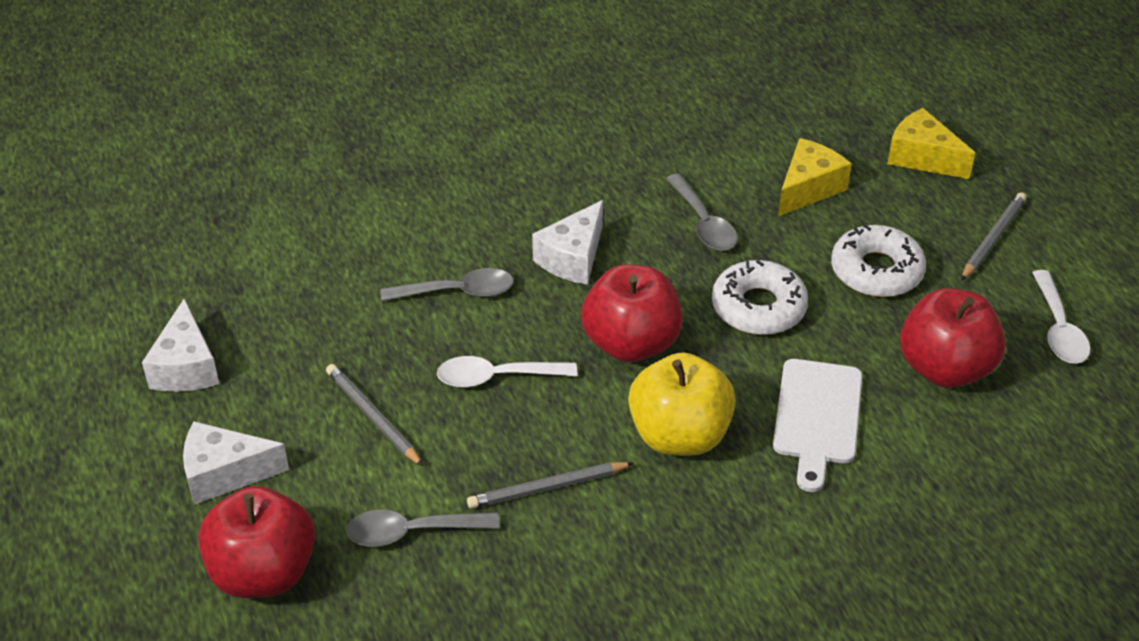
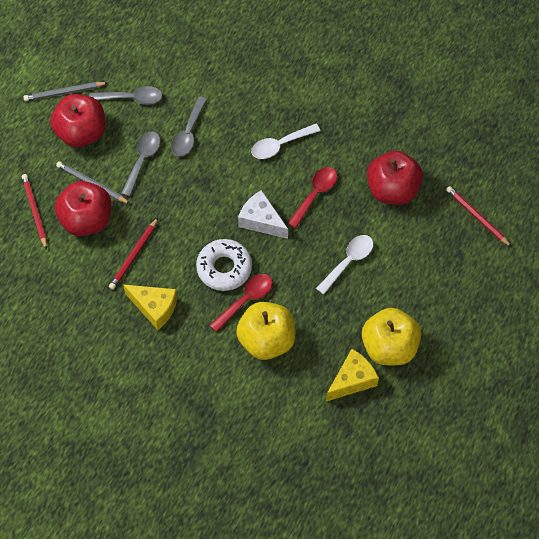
grey pencil: [326,364,423,466] [467,462,634,509] [961,192,1026,281] = 3 -> [23,82,108,101] [56,161,130,204] = 2
red pencil: none = 0 -> [22,174,47,250] [109,218,158,290] [446,186,512,247] = 3
red spoon: none = 0 -> [210,274,273,332] [288,167,337,228] = 2
white cheese: [142,298,219,392] [183,421,289,505] [532,200,603,285] = 3 -> [238,190,288,239] = 1
white cutting board: [773,359,862,492] = 1 -> none = 0
white donut: [712,260,808,335] [831,224,926,297] = 2 -> [196,239,252,291] = 1
yellow apple: [628,352,736,456] = 1 -> [236,302,295,360] [362,308,421,365] = 2

